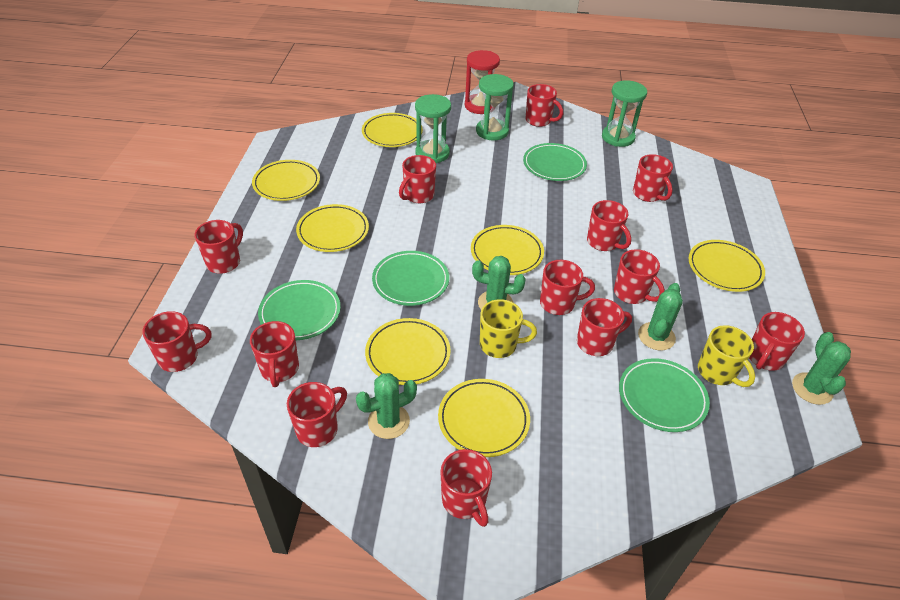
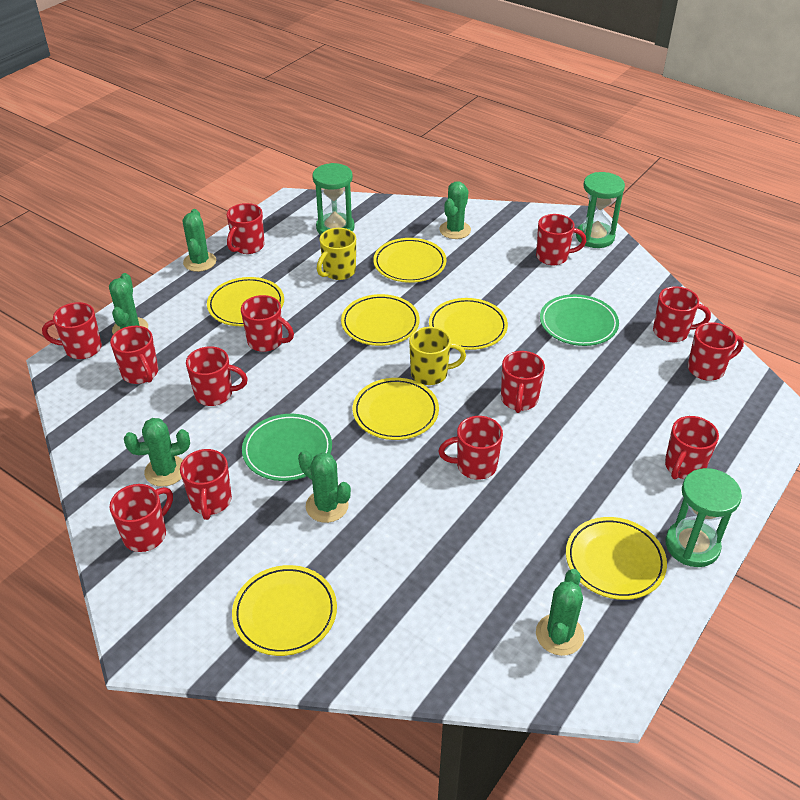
green cactus: [356,373,417,439] [472,256,526,309] [638,283,683,351] [792,332,851,405] = 4 -> [109,273,148,334] [124,418,190,487] [183,209,216,272] [298,450,351,523] [439,182,471,239] [536,569,584,656] = 6
green plate: [258,280,341,340] [372,251,449,306] [523,143,587,181] [619,358,710,432] = 4 -> [242,414,332,481] [540,294,619,346] = 2
red hourglass: [465,50,500,114] = 1 -> none = 0

